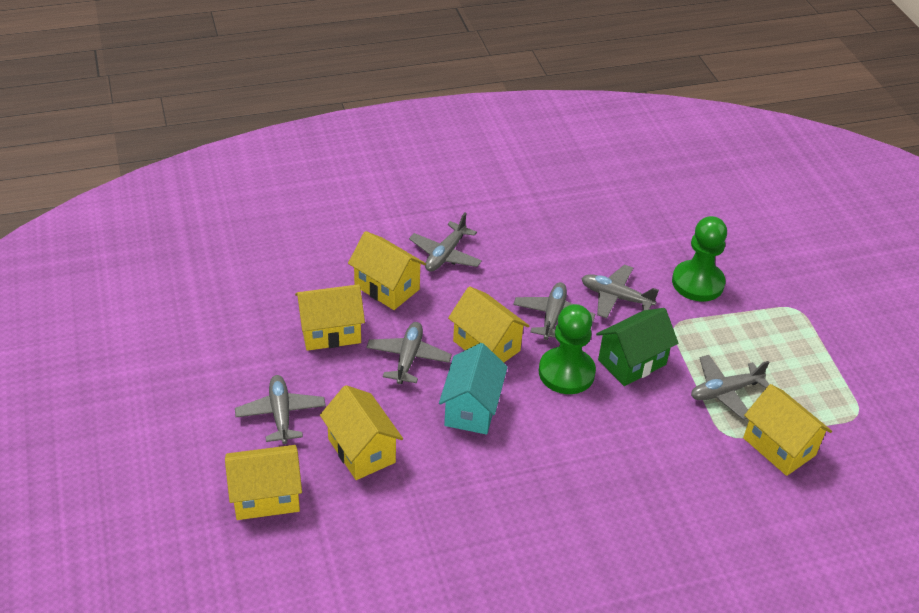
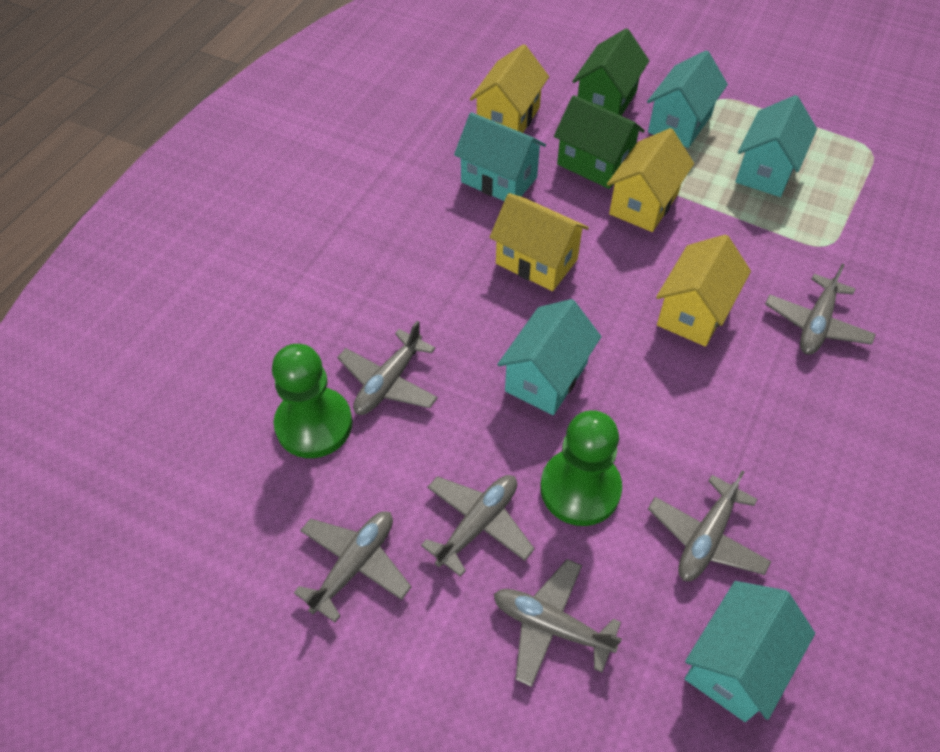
green house: [596,308,679,386] = 1 -> [554,95,645,189] [572,28,649,116] = 2
turquoise house: [439,343,508,435] = 1 -> [454,112,546,201] [497,299,602,415] [647,50,728,148] [685,581,815,722] [735,95,817,197] = 5
yellow house: [225,445,302,520] [295,284,365,351] [320,385,403,480] [348,231,426,310] [448,286,529,363] [743,384,832,476] = 6 -> [470,44,549,133] [489,193,589,291] [607,128,694,232] [656,235,751,347] = 4

